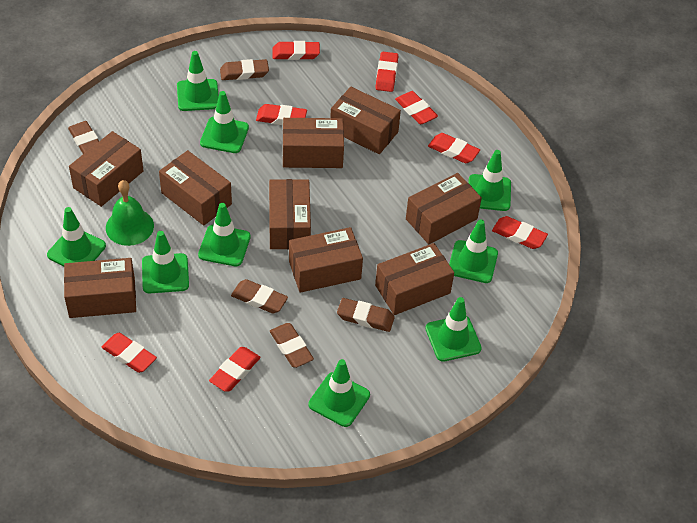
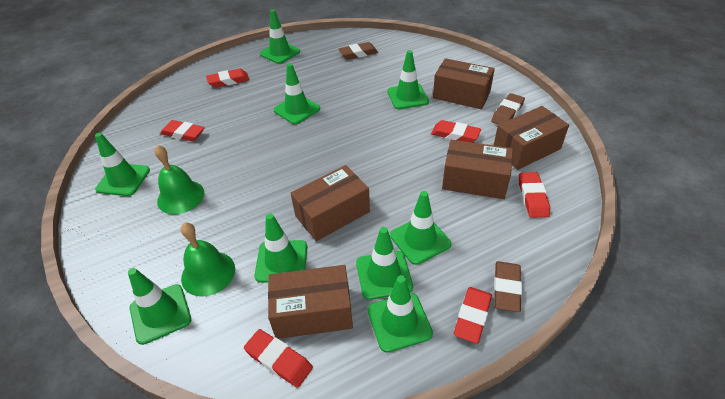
brown box: [64,258,136,318] [69,131,144,207] [159,150,232,226] [269,179,311,249] [283,118,344,168] [289,227,363,293] [330,87,401,154] [375,243,454,315] [406,173,482,244] = 9 -> [268,265,353,339] [291,165,370,241] [433,58,495,109] [442,140,513,199] [494,106,569,170] = 5
brown eraser: [68,121,99,154] [220,59,269,80] [231,279,288,313] [270,323,314,368] [337,298,395,332] = 5 -> [338,42,378,60] [491,93,525,125] [494,261,522,312] = 3
green bell: [106,180,154,246] = 1 -> [154,145,204,214] [181,223,235,297] = 2
red eraser: [102,333,157,373] [209,347,261,392] [256,104,307,125] [273,41,320,60] [376,52,398,92] [395,91,438,124] [428,133,480,163] [492,216,548,249] = 8 -> [160,120,205,141] [206,69,249,88] [244,329,313,388] [431,120,481,142] [454,287,492,344] [519,172,550,218] = 6

